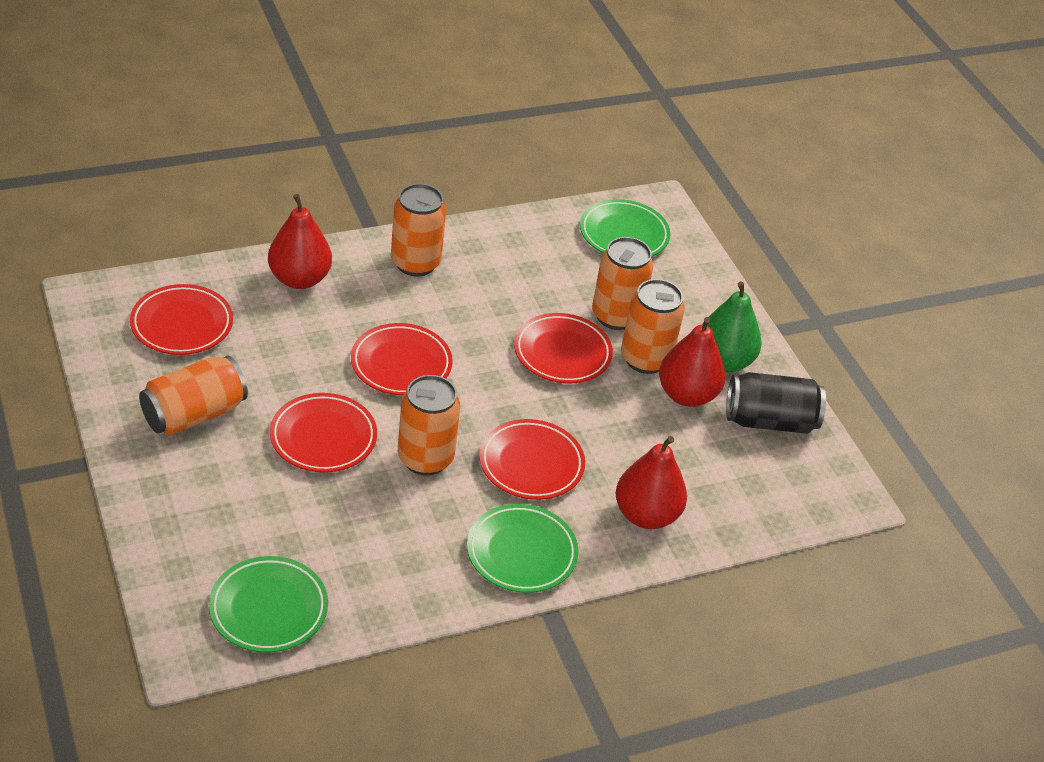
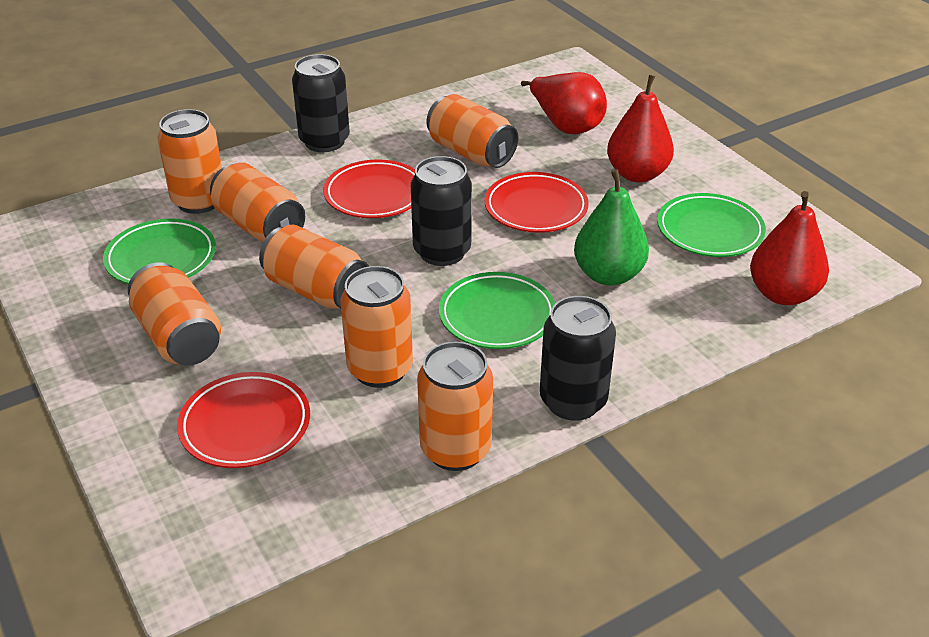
black can: [726,372,826,434] = 1 -> [292,54,350,152] [411,156,472,266] [540,296,616,421] = 3
orange can: [139,356,248,435] [391,184,446,276] [398,375,460,475] [592,237,653,330] [621,279,685,374] = 5 -> [128,262,221,366] [158,109,222,214] [210,163,305,242] [259,225,369,309] [341,266,413,388] [417,341,493,471] [426,94,519,168] = 7
red plate: [130,284,233,355] [270,393,377,472] [351,323,453,396] [479,419,585,500] [514,313,613,383] = 5 -> [177,372,310,468] [323,160,415,218] [484,172,589,233] = 3

